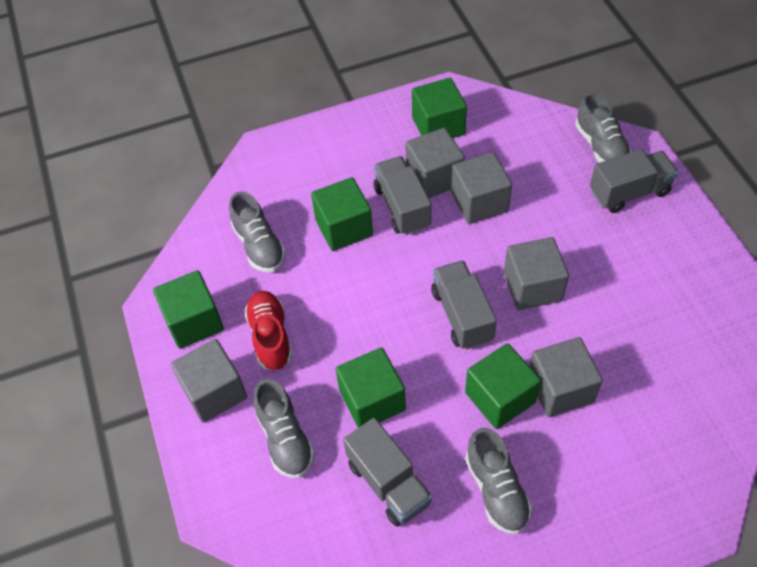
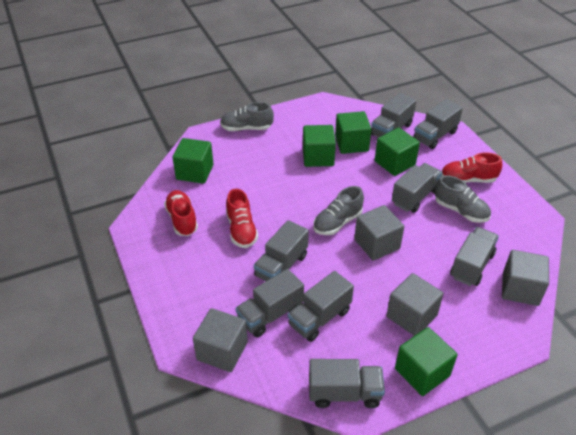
grey cube: [171,339,247,423] [405,128,465,198] [451,152,512,224] [504,237,569,310] [530,337,603,417] = 5 -> [193,308,248,372] [354,205,404,261] [387,273,443,336] [502,250,549,306] = 4
grey shoe: [229,192,286,272] [253,379,315,478] [465,428,532,534] [575,92,632,163] = 4 -> [220,102,274,131] [313,186,364,235] [435,175,491,223] = 3
grey truck: [343,418,432,527] [374,156,431,235] [431,260,497,350] [590,149,678,213] = 4 -> [235,269,304,337] [254,220,309,281] [288,271,354,342] [309,359,385,408] [371,93,416,137] [392,163,442,213] [413,99,463,149] [450,227,499,286] = 8
red shoe: [244,291,292,370] = 1 -> [164,190,198,236] [226,189,258,248] [441,152,502,183] = 3

